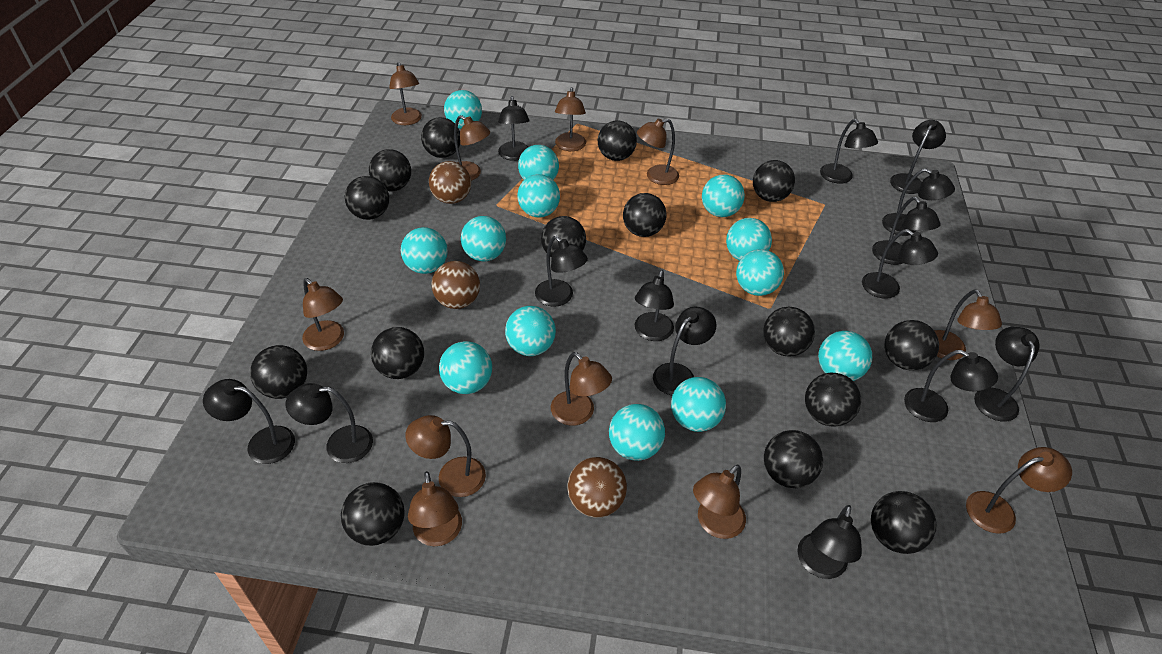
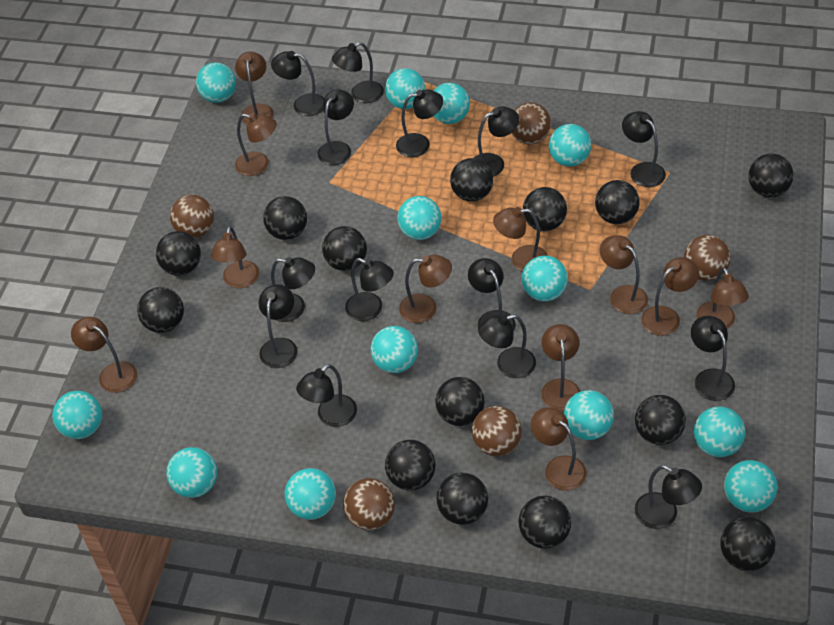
black ball: [250,345,307,399] [341,482,404,546] [345,176,389,220] [369,149,411,192] [371,327,424,379] [421,117,460,158] [541,216,586,258] [598,120,637,161] [623,193,666,237] [753,160,795,202] [763,307,815,357] [764,430,823,488] [805,373,861,427] [871,491,936,554] [885,320,939,371] = 15 -> [137,287,184,333] [156,231,201,276] [263,196,307,240] [322,226,367,271] [385,440,436,491] [435,377,485,426] [437,473,488,525] [450,158,493,201] [518,496,571,549] [523,187,567,231] [595,180,640,224] [635,395,686,445] [720,517,775,571] [748,154,794,197] = 14
brown ball: [429,161,471,204] [432,261,480,309] [567,457,627,518] = 3 -> [170,195,214,238] [343,478,395,530] [472,406,522,456] [512,102,551,144] [684,235,731,281] = 5

